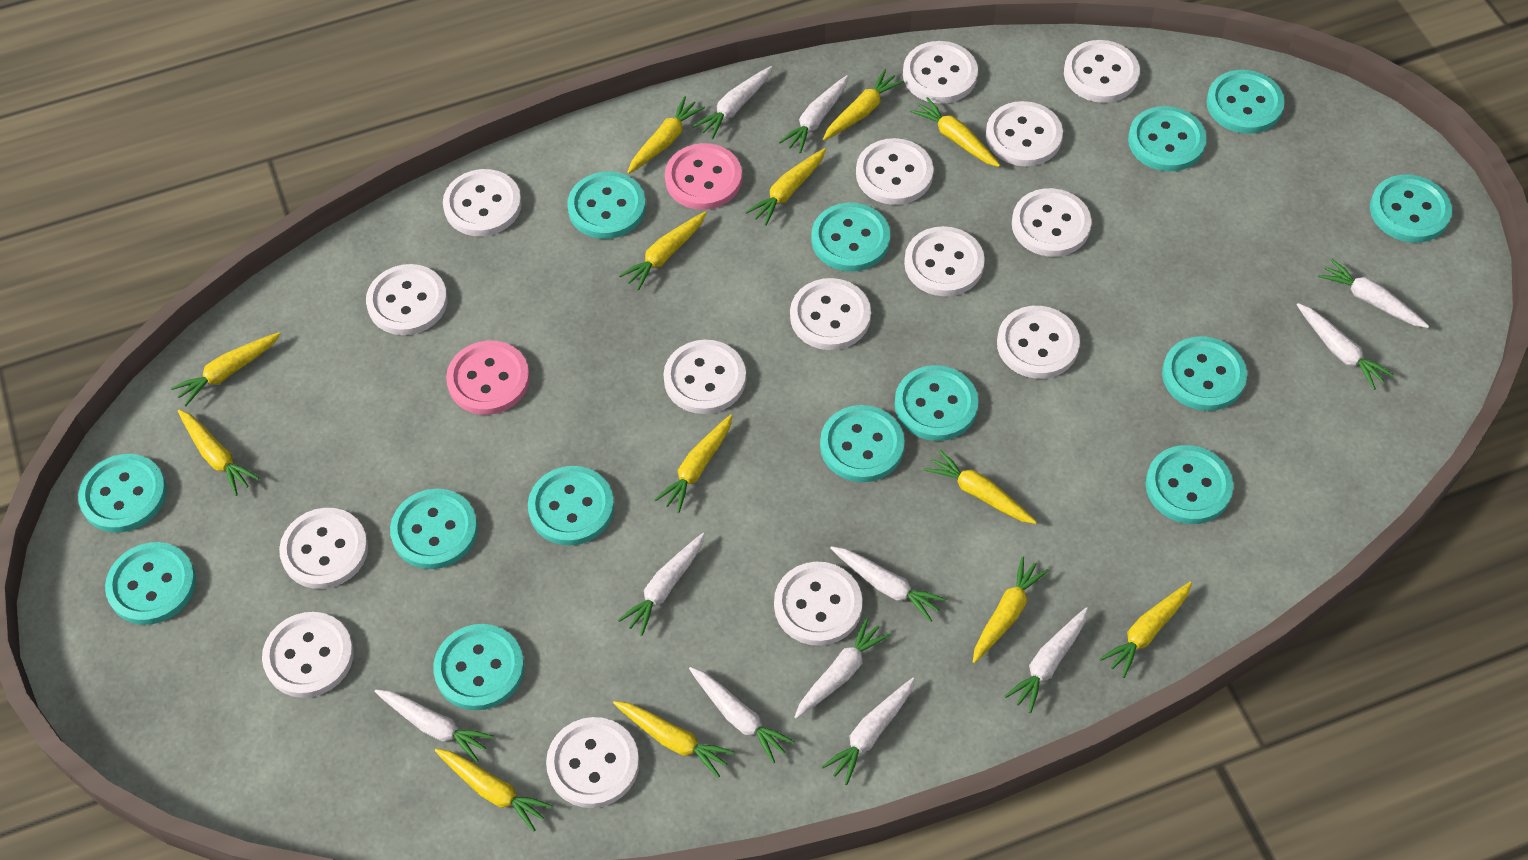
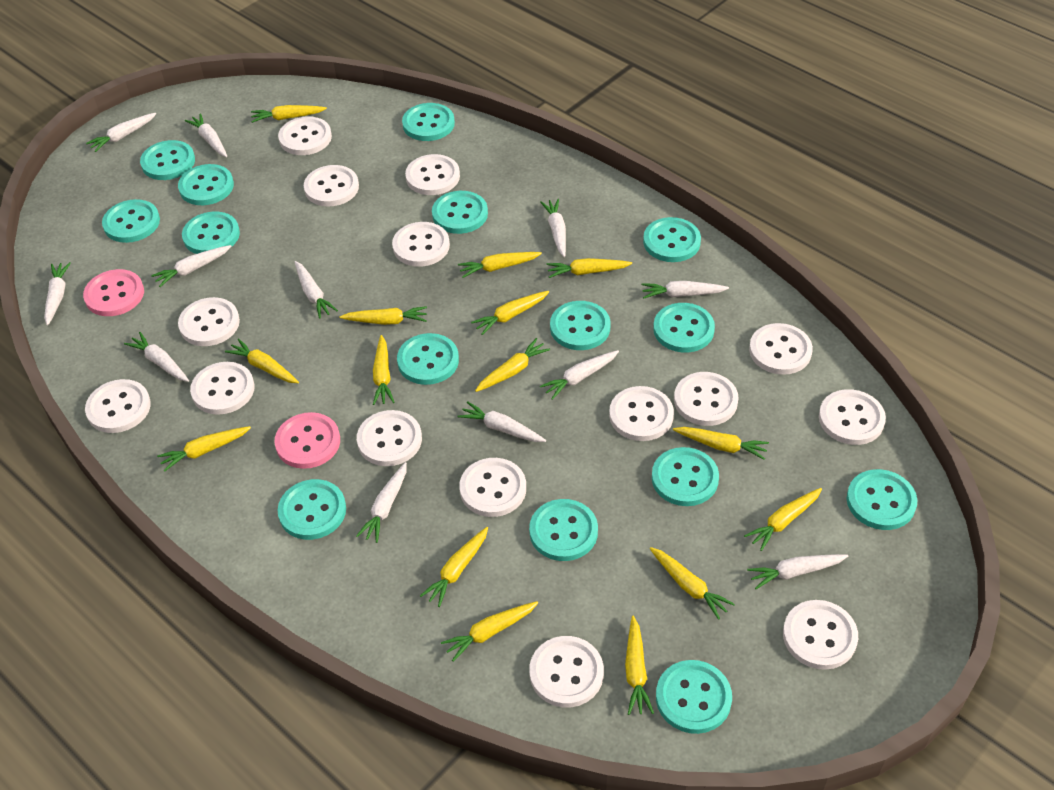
turquoise button: [78,454,167,533] [105,542,196,625] [390,489,478,569] [433,624,524,710] [528,466,614,546] [567,171,646,239] [811,203,890,271] [820,405,905,482] [895,365,978,441] [1128,106,1207,171] [1146,445,1234,524] [1162,336,1247,411] [1206,70,1285,134] [1370,175,1452,243] = 14 -> [102,199,160,243] [140,140,195,180] [178,164,234,205] [182,211,240,254] [278,479,346,540] [397,333,459,385] [402,103,455,141] [432,191,488,234] [529,499,598,561] [550,301,611,350] [643,217,701,262] [652,447,719,506] [653,303,715,352] [656,660,732,734] [847,469,917,530] = 15
white carrot: [375,690,494,762] [618,533,705,636] [689,667,795,764] [693,66,772,139] [779,75,848,153] [794,617,890,719] [822,678,915,785] [830,546,946,622] [1005,607,1088,713] [1297,303,1394,390] [1318,259,1429,328] = 11 -> [44,262,71,325] [86,113,156,152] [124,332,189,382] [151,245,232,287] [185,113,227,157] [295,261,338,319] [356,462,407,543] [458,401,546,442] [540,199,566,257] [540,350,619,400] [641,281,729,299] [747,554,848,589] = 12
yellow carrot: [171,332,281,406] [178,409,259,496] [435,749,552,832] [613,701,734,778] [619,212,706,290] [627,96,705,174] [655,414,733,513] [745,148,826,226] [823,69,904,140] [910,97,1000,167] [924,449,1037,524] [973,556,1049,663] [1100,581,1192,678] = 13 -> [157,426,251,472] [225,338,299,383] [251,105,327,123] [340,306,427,325] [373,335,395,405] [420,527,488,607] [441,601,538,662] [458,252,542,278] [471,291,549,335] [475,338,550,392] [547,258,632,278] [625,616,654,715] [649,547,735,620] [673,427,769,460] [744,488,822,551] = 15

